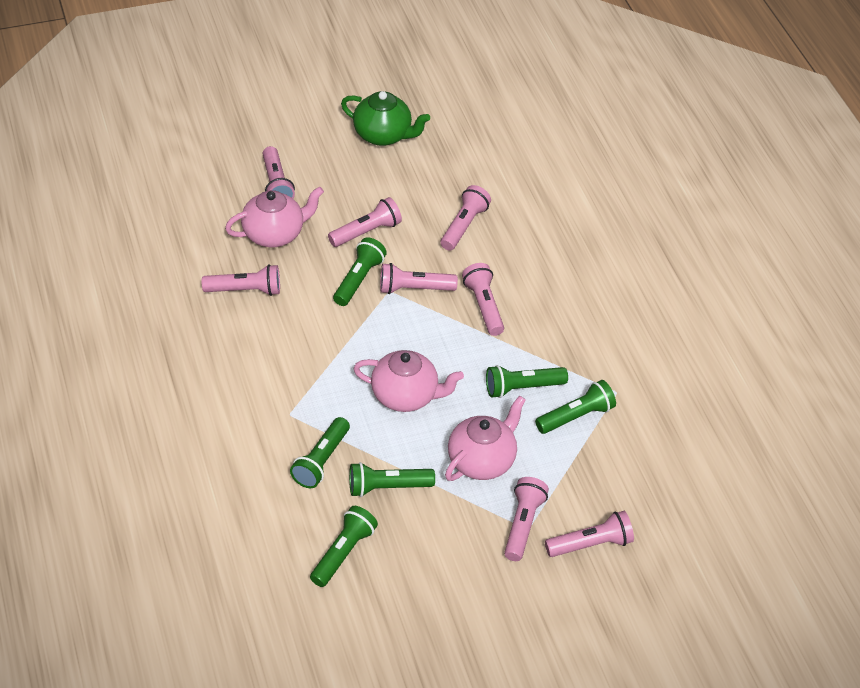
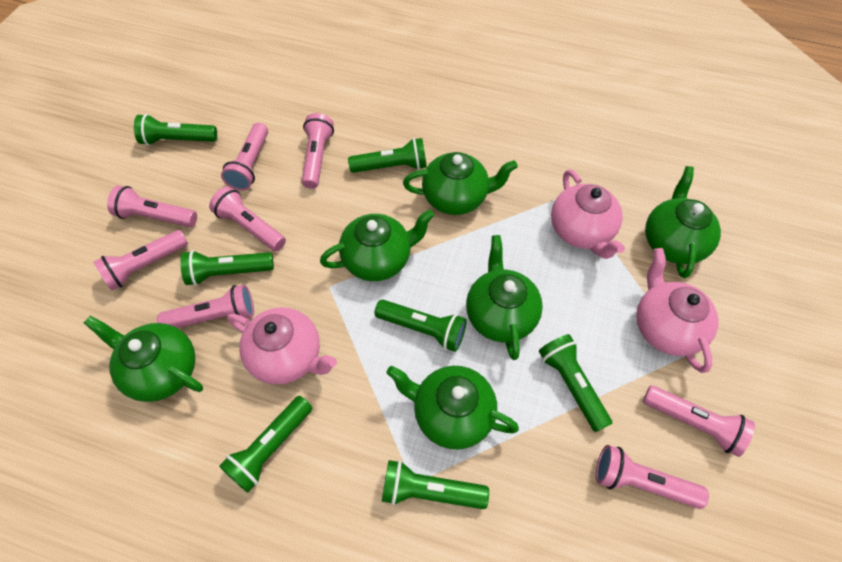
green flashlight: [290,417,350,488] [310,506,378,587] [333,237,387,306] [349,462,435,497] [486,365,568,398] [535,380,616,434] = 6 -> [134,114,217,146] [180,250,274,286] [219,396,312,493] [348,138,427,173] [375,300,467,352] [382,460,489,509] [539,334,612,432] = 7
green teapot: [341,91,430,146] = 1 -> [84,316,203,402] [320,209,434,281] [386,366,519,450] [403,152,518,215] [466,235,543,360] [645,166,721,278] = 6

